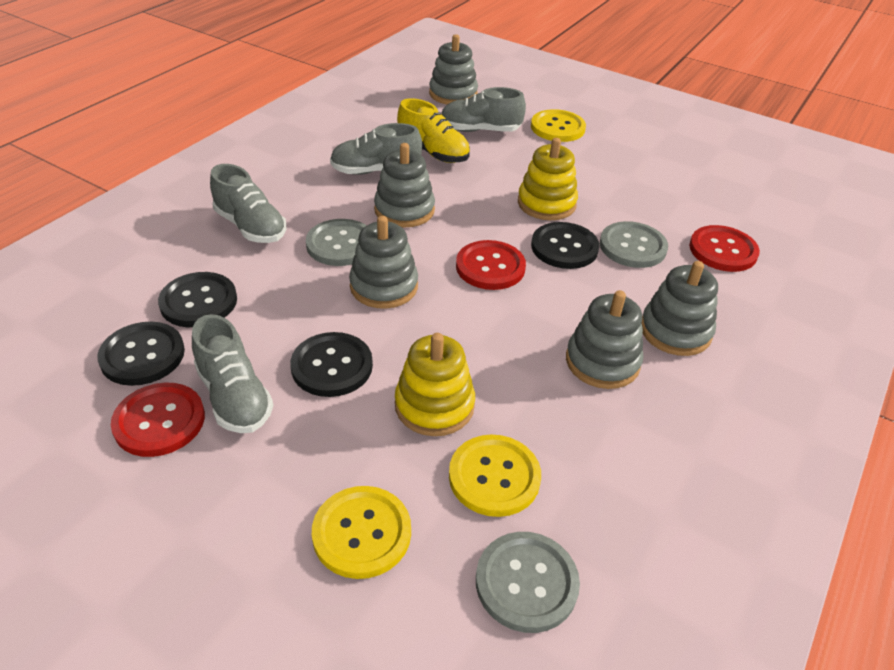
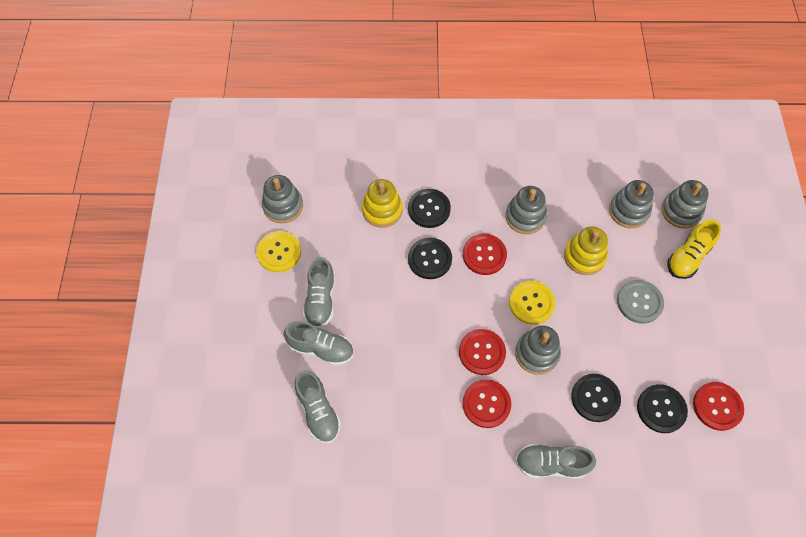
grey button: [306,219,367,266] [476,532,580,633] [600,221,668,268] = 3 -> [617,280,664,324] = 1
red button: [111,383,205,457] [456,240,526,290] [689,225,760,272] = 3 -> [459,329,506,375] [463,234,507,275] [463,379,511,428] [693,382,744,431] = 4
yellow button: [312,486,411,579] [449,435,541,517] [531,109,586,142] = 3 -> [256,231,301,272] [509,281,555,325] = 2

